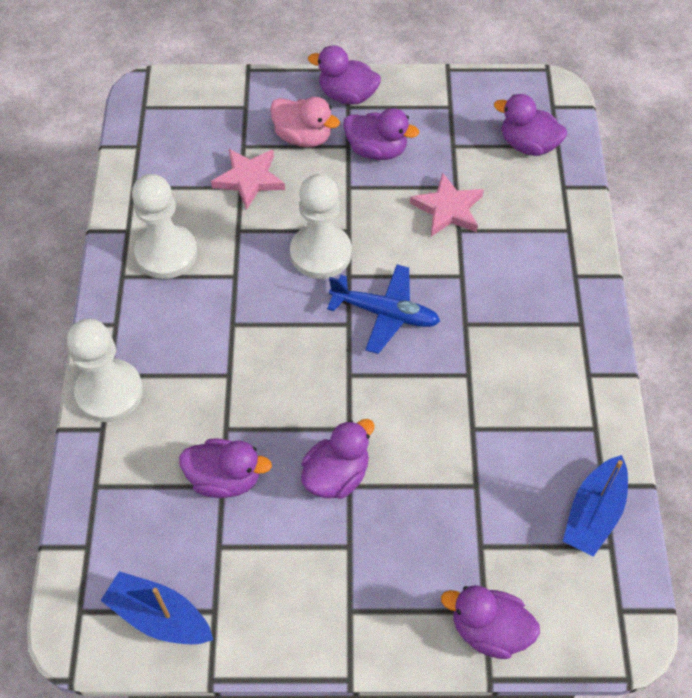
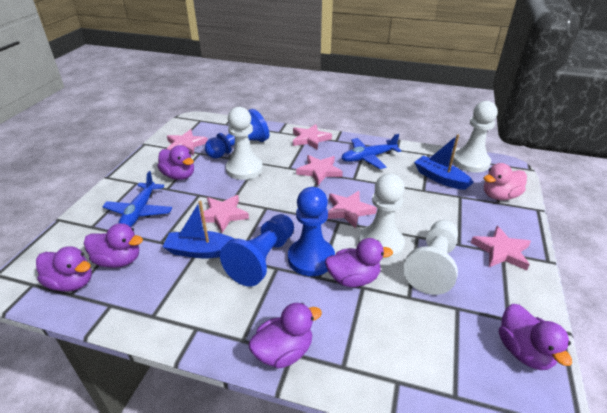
blue pawn: none = 0 -> [205,109,269,158] [220,214,294,286] [288,187,335,276] = 3
blue plane: [327,265,440,354] = 1 -> [102,171,172,227] [341,134,401,169] = 2
pink star: [211,149,285,210] [410,172,484,236] = 2 -> [167,129,208,155] [200,195,249,233] [293,124,332,150] [296,155,343,185] [327,191,377,229] [471,226,531,270] = 6
white pawn: [67,319,143,422] [132,174,197,279] [290,174,352,279] = 3 -> [226,107,263,180] [358,174,405,260] [403,220,458,295] [453,101,498,173] = 4

